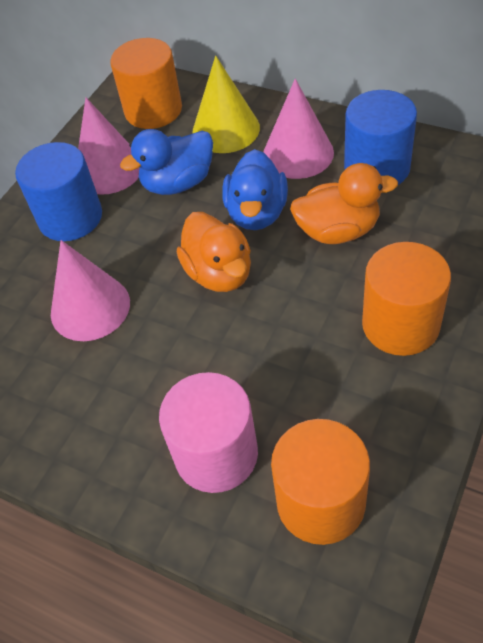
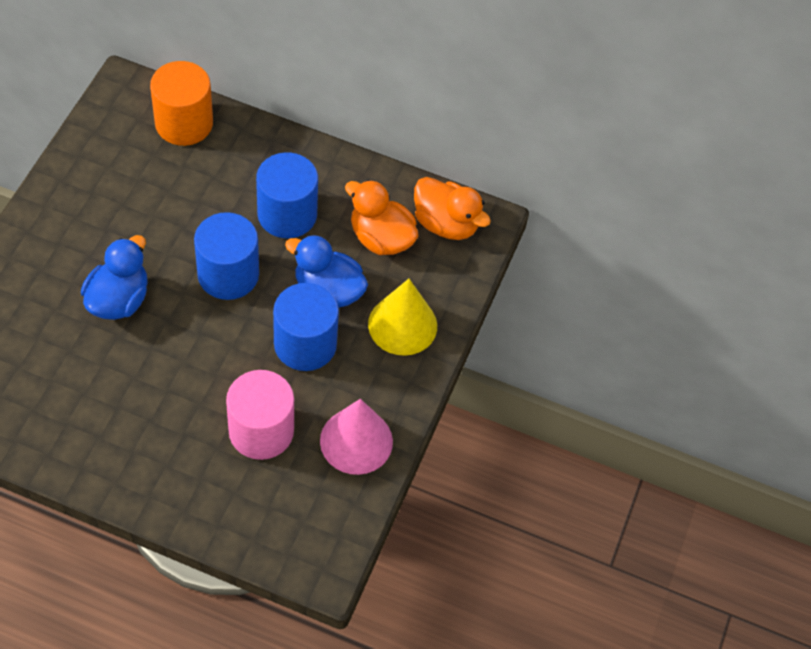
blue cylinder: [15,142,102,241] [344,90,417,185] = 2 -> [194,212,259,300] [256,152,318,238] [273,283,339,371] = 3
orange cylinder: [110,38,182,129] [271,419,370,545] [362,242,451,356] = 3 -> [150,61,213,146] = 1
pink cone: [51,240,130,341] [78,97,140,195] [264,79,334,179] = 3 -> [320,399,393,475] = 1

